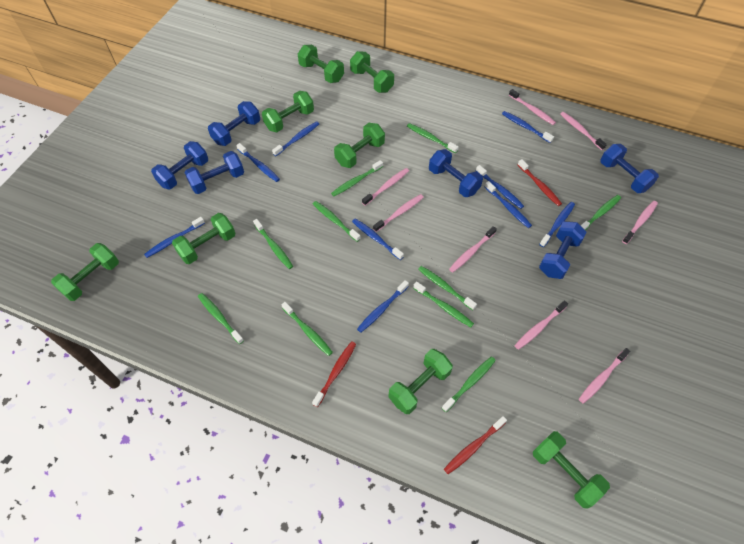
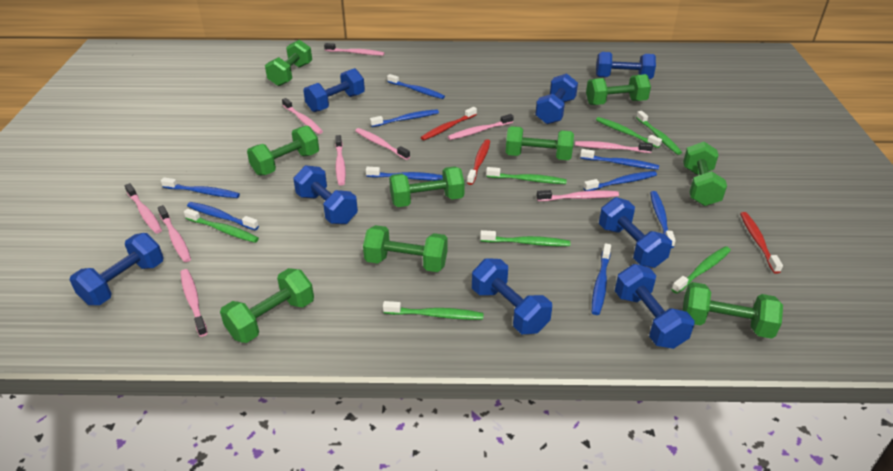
blue dumbbell: [151,141,208,189] [184,151,244,194] [208,101,260,146] [429,149,483,197] [539,221,587,279] [601,144,659,193] = 6 -> [70,233,164,305] [293,165,358,224] [303,68,365,112] [472,258,552,334] [535,73,578,124] [596,52,656,79] [599,197,672,268] [615,264,695,349] = 8
green dumbbell: [51,243,119,301] [172,213,236,264] [262,91,314,132] [298,45,344,83] [334,123,385,168] [350,51,394,93] [388,349,453,414] [533,431,610,509] = 8 -> [220,268,314,343] [247,125,319,176] [265,40,312,86] [363,225,448,272] [389,166,465,207] [506,126,574,160] [586,74,651,105] [683,142,727,206] [683,282,783,339] = 9
green toothbrush: [198,293,244,344] [253,219,293,269] [281,302,333,356] [313,201,361,242] [331,160,383,196] [407,123,459,153] [413,281,474,327] [418,266,477,310] [442,356,496,412] [581,195,621,230] = 10 -> [184,209,259,243] [383,301,484,320] [480,230,570,246] [486,167,567,184] [596,117,662,148] [636,111,682,155] [671,246,731,294] = 7
pink toothbrush: [362,168,409,206] [373,194,424,232] [449,226,497,272] [509,89,556,125] [515,300,568,350] [561,112,607,150] [579,348,630,404] [622,201,658,244] = 8 -> [125,183,162,234] [158,205,191,262] [180,269,208,337] [282,98,323,134] [324,43,384,56] [335,135,346,186] [355,128,410,160] [448,114,514,140] [537,190,619,201] [575,141,653,153] = 10

